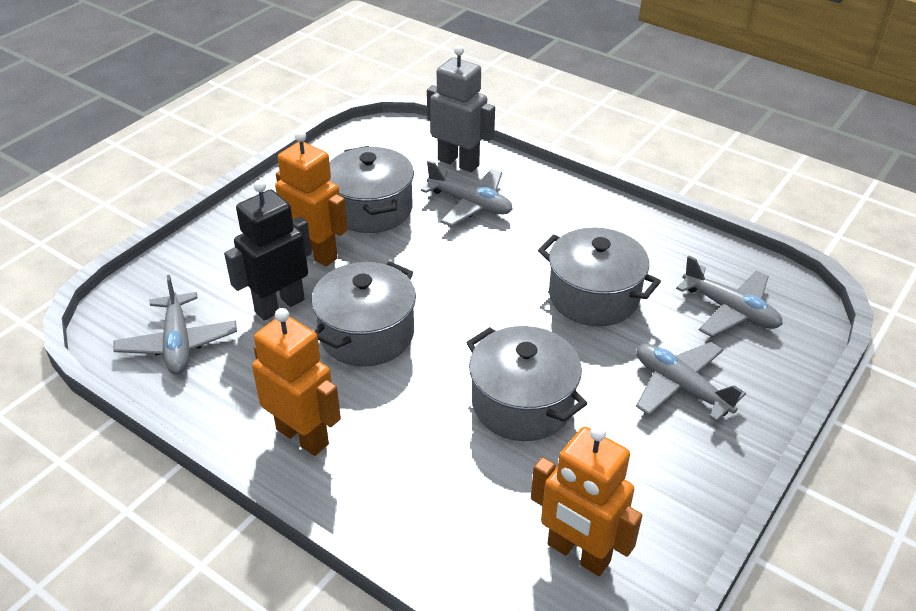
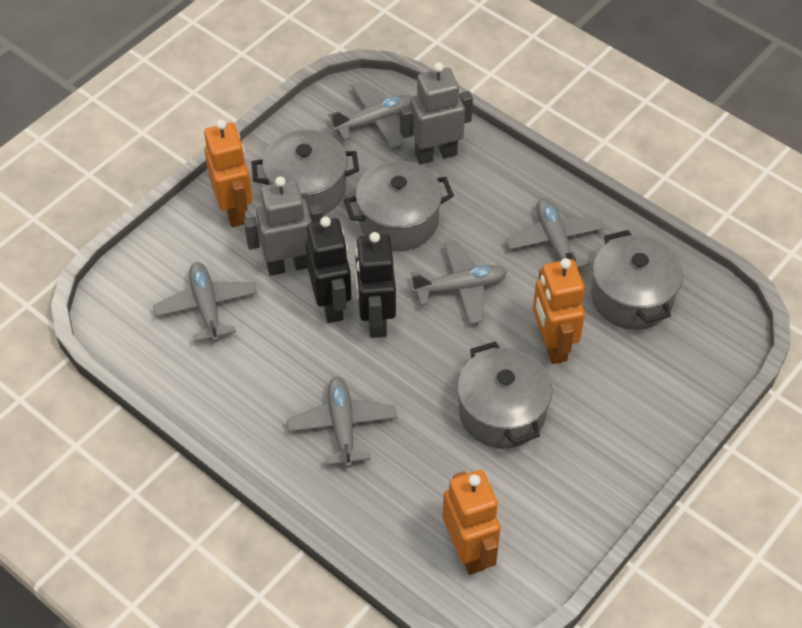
black robot: [224,180,312,321] = 1 -> [306,217,352,323] [355,232,396,338] = 2
grey plane: [113,275,237,374] [421,160,513,226] [636,342,746,422] [676,256,783,337] = 4 -> [153,262,257,342] [287,377,397,468] [328,81,411,149] [411,241,507,324] [506,198,605,268] = 5
grey robot: [427,45,495,172] = 1 -> [244,176,323,276] [400,62,473,164] = 2

